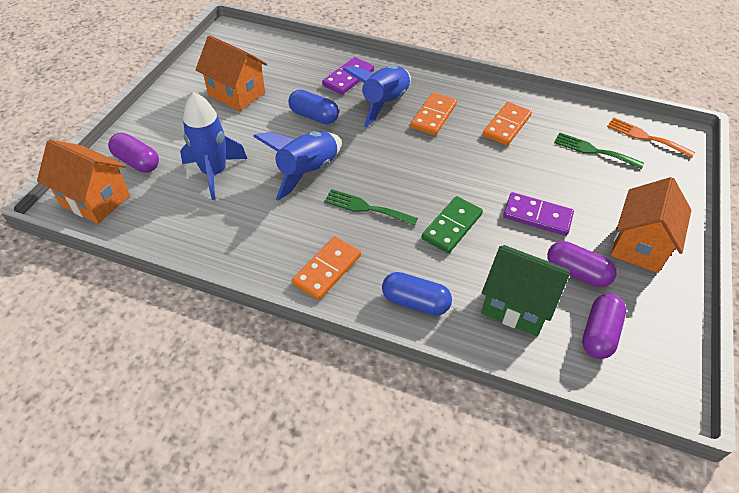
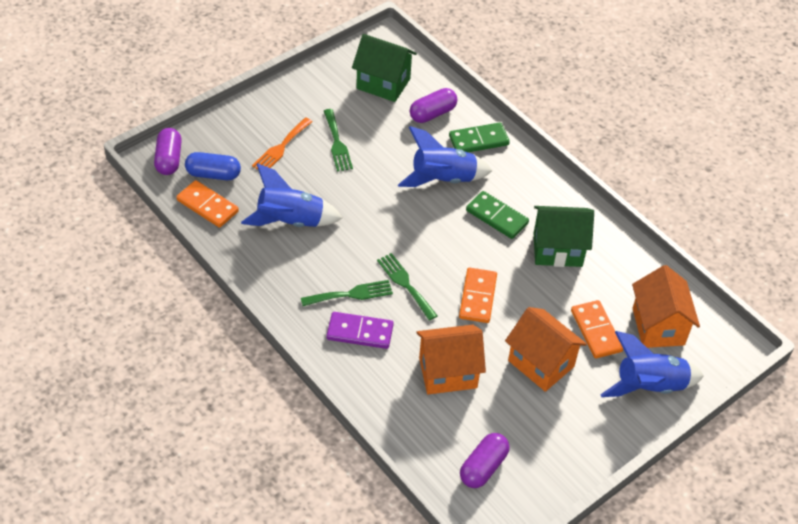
blue capsule: [288,89,339,124] [382,272,452,316] = 2 -> [185,152,241,180] = 1
green domino: [422,196,483,253] = 1 -> [449,122,510,152] [466,191,529,239] = 2
green fork: [324,189,418,226] [554,132,644,169] = 2 -> [301,280,393,306] [324,109,353,172] [377,253,438,321] = 3
green house: [481,245,570,336] = 1 -> [352,34,417,102] [534,206,594,267] = 2
purple domino: [322,57,374,95] [503,192,574,236] = 2 -> [327,312,394,349] = 1

